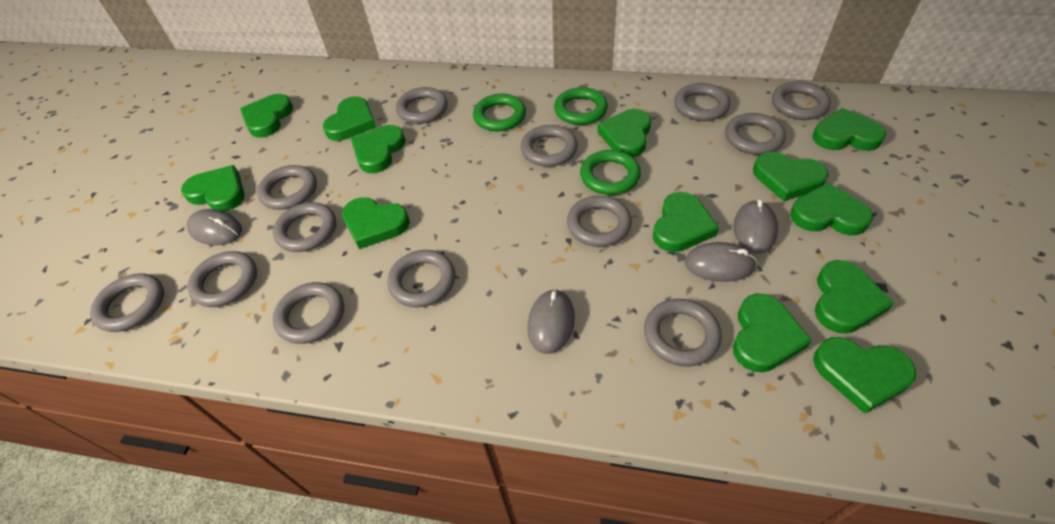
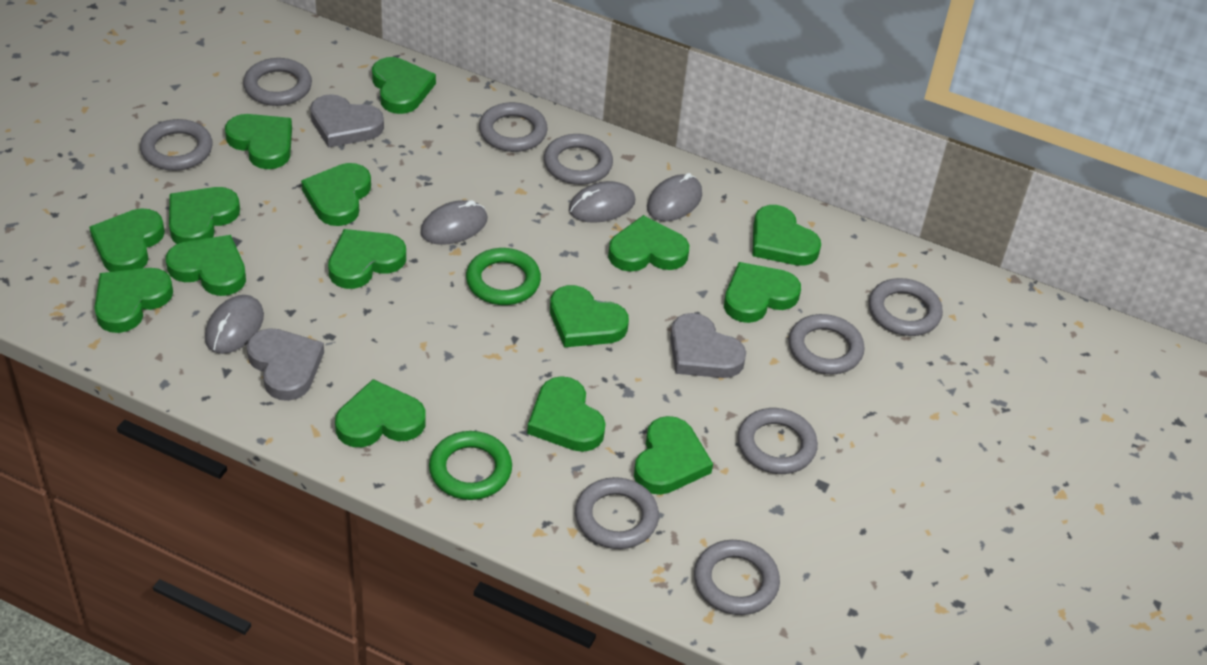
green heart: [181,165,245,211] [240,94,293,138] [323,96,376,141] [342,197,410,249] [351,125,406,173] [598,109,651,157] [653,192,719,252] [733,294,812,372] [753,152,828,201] [790,182,873,235] [813,108,886,151] [813,337,916,414] [815,260,894,334] = 13 -> [89,208,165,272] [94,268,173,333] [166,235,246,296] [169,187,240,244] [225,114,292,169] [301,163,371,226] [328,229,406,289] [335,379,426,447] [372,57,436,114] [527,376,606,452] [550,285,629,347] [608,215,689,272] [634,416,713,495] [724,262,801,323] [752,205,821,266] = 15
green ring: [473,94,526,131] [554,87,608,125] [580,150,641,195] = 3 -> [429,431,512,500] [466,248,541,305] = 2
grey heart: none = 0 -> [246,328,324,401] [310,94,384,148] [670,313,746,378] = 3
grey ring: [90,273,164,332] [187,251,257,307] [257,165,317,210] [273,202,336,252] [273,282,344,344] [387,250,455,307] [396,87,448,124] [521,125,578,167] [567,196,632,247] [644,299,722,367] [674,83,730,121] [725,113,786,155] [772,81,831,120] = 13 -> [140,119,213,171] [243,58,312,106] [479,102,548,152] [544,134,613,185] [575,477,659,549] [694,540,780,615] [737,408,818,474] [788,314,865,374] [869,278,943,336] = 9

